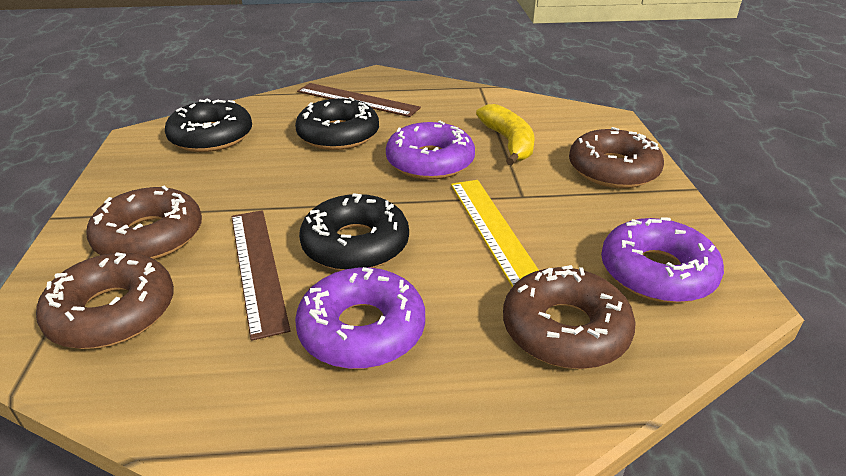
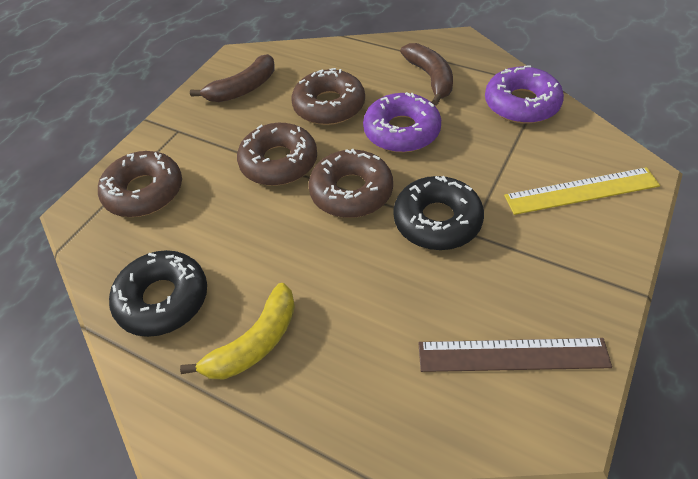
black donut: [165,99,252,152] [295,97,379,150] [299,193,409,271] = 3 -> [109,250,207,337] [393,176,484,250] = 2
brown banana: none = 0 -> [190,54,275,102] [400,43,453,106] = 2
brown ruler: [232,210,291,341] [297,83,421,117] = 2 -> [418,338,612,372] = 1
purple donut: [295,267,425,369] [386,121,475,180] [601,217,724,303] = 3 -> [363,92,441,153] [485,65,564,124] = 2

